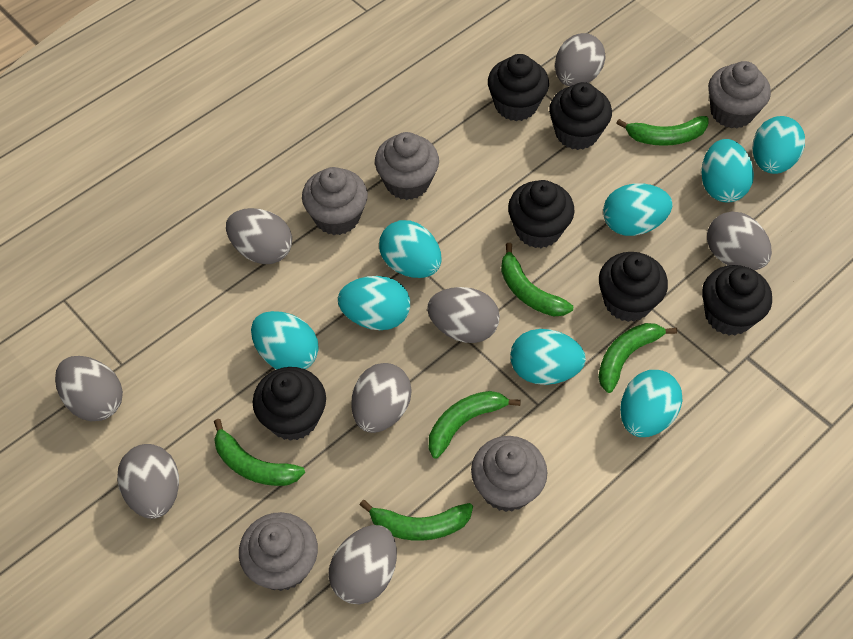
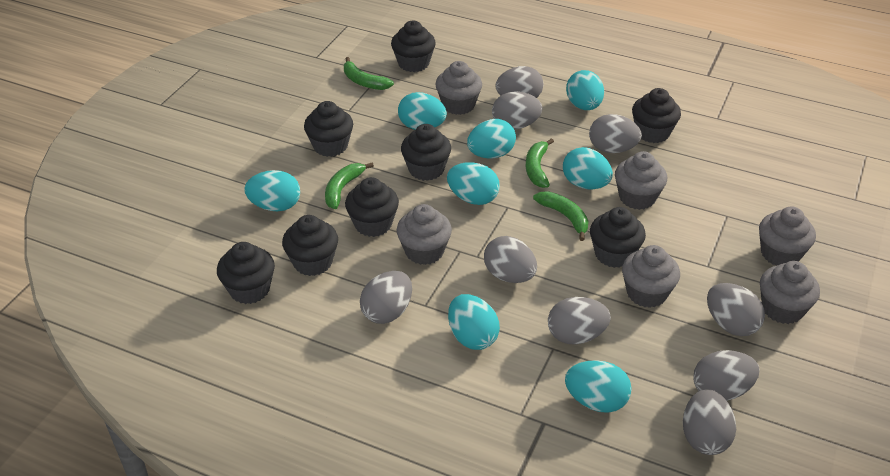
black cupcake: [253,367,326,441] [488,54,549,121] [508,180,575,248] [549,82,612,150] [599,252,668,322] [702,265,772,336] = 6 -> [217,242,275,304] [282,215,338,276] [304,101,353,157] [345,177,399,237] [391,21,436,72] [401,124,451,181] [590,207,646,268] [632,88,681,143] = 8
green banana: [214,419,305,486] [359,500,473,541] [429,391,521,459] [501,243,573,316] [598,323,677,393] [616,116,708,146] = 6 -> [325,162,374,209] [344,57,394,90] [526,138,554,188] [533,191,589,241] = 4
grey cupcake: [239,512,318,591] [302,167,368,235] [375,132,439,200] [471,436,547,512] [708,61,771,129] = 5 -> [397,204,452,265] [435,61,482,115] [615,151,667,210] [622,245,680,308] [759,206,816,266] [760,261,820,324] = 6
grey egg: [55,356,123,421] [117,444,179,519] [226,208,292,264] [329,525,397,604] [351,363,411,433] [427,287,500,343] [555,33,606,87] [707,211,772,270] = 8 -> [360,271,412,324] [484,236,537,283] [492,91,542,129] [496,66,543,98] [548,297,611,345] [589,114,642,153] [683,389,736,455] [693,350,760,401] [707,283,765,336] = 9

